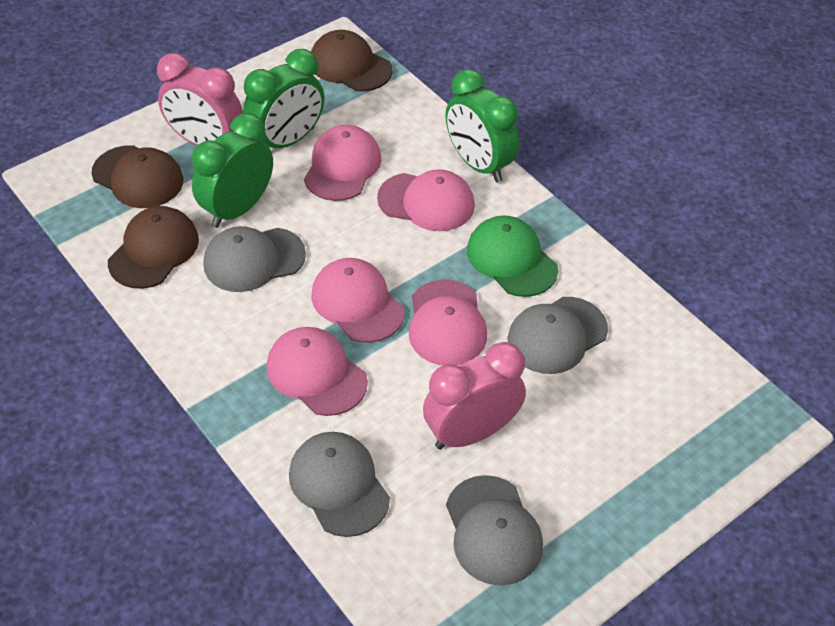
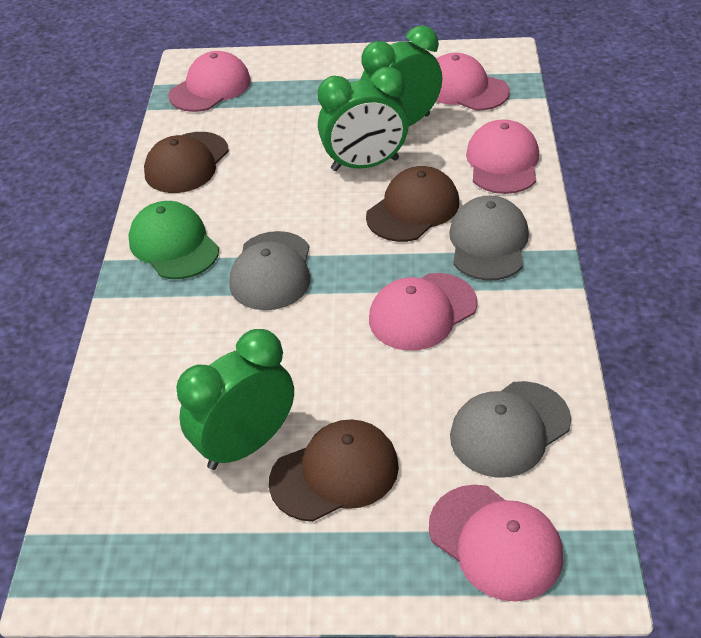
grey cap: [203,226,306,292] [289,432,390,537] [446,475,543,586] [508,297,608,374] = 4 -> [229,231,310,310] [449,196,529,281] [450,381,571,478] = 3
pink clock: [157,53,243,146] [423,342,526,449] = 2 -> none = 0

